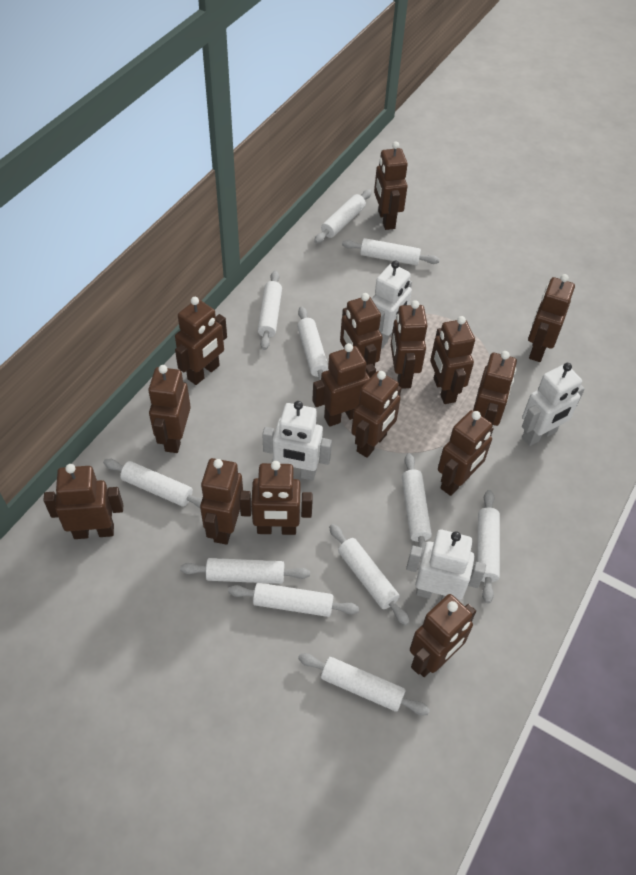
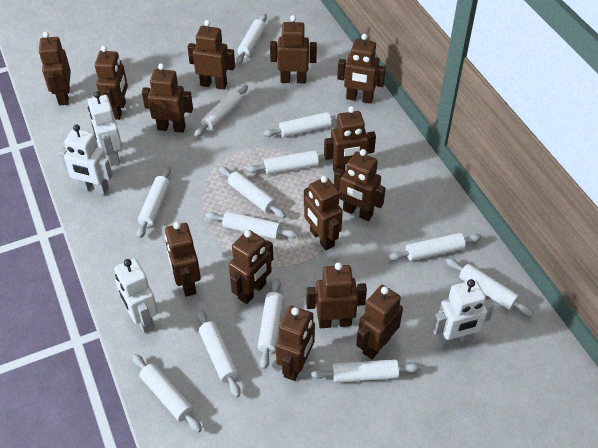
brown robot: [43,464,123,539] [148,365,191,453] [175,297,227,385] [200,458,243,545] [239,461,313,535] [312,343,376,427] [340,293,383,367] [351,371,402,458] [374,141,408,230] [391,300,428,389] [410,594,476,677] [430,316,475,404] [438,410,494,496] [473,351,517,426] [528,274,575,362] = 15 -> [39,32,71,105] [95,46,128,120] [142,63,193,133] [165,222,201,297] [188,20,235,90] [229,230,273,304] [270,15,317,83] [276,306,315,381] [304,176,343,250] [306,262,367,328] [324,106,376,173] [334,149,386,221] [337,34,386,104] [356,285,403,359] = 14
white rolling pin: [103,459,202,508] [180,558,310,584] [228,583,359,617] [258,271,282,350] [297,307,329,380] [298,653,430,715] [314,189,372,244] [329,524,410,625] [342,238,440,265] [402,453,432,559] [477,490,500,604] = 11 -> [132,354,202,432] [137,166,171,239] [194,85,248,137] [197,309,241,397] [206,211,298,239] [219,166,286,218] [236,14,267,64] [247,150,333,174] [258,278,283,369] [263,112,339,137] [311,359,420,383] [389,233,482,261] [446,258,534,316] = 13

